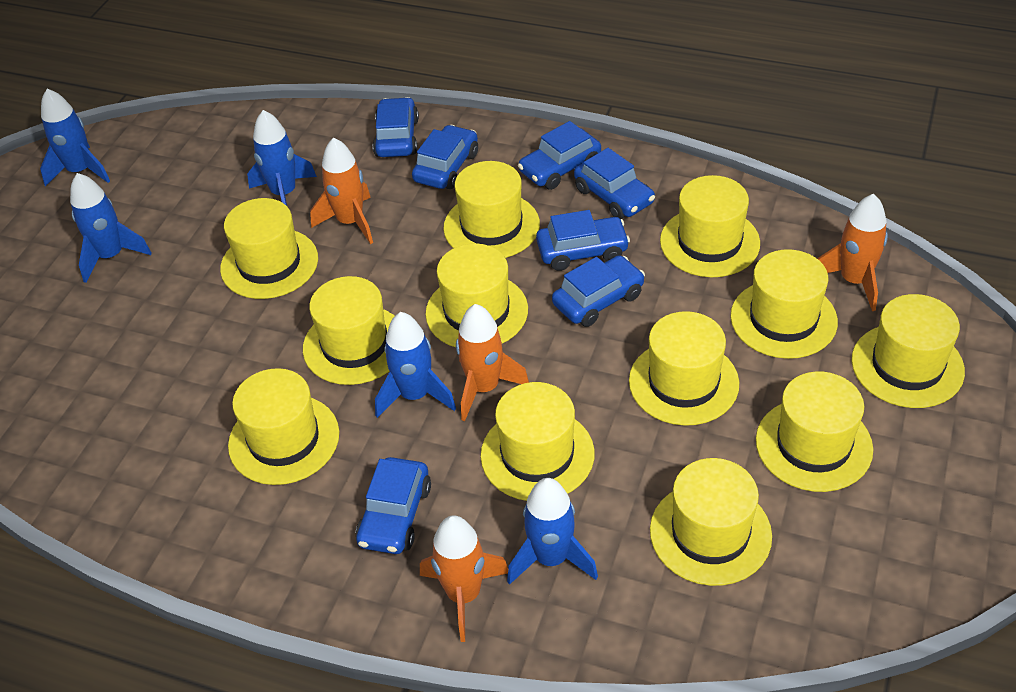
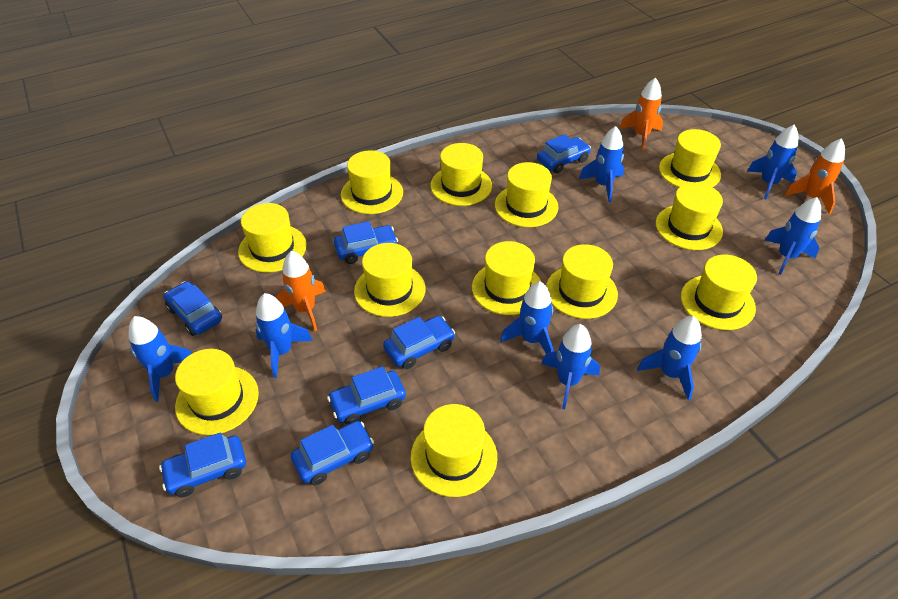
blue rocket: [40,89,110,186] [70,173,151,283] [247,110,317,206] [375,312,456,418] [507,478,598,585] = 5 -> [129,316,192,402] [255,293,313,378] [500,281,553,353] [542,324,600,409] [579,126,624,202] [637,316,702,400] [747,125,798,199] [765,197,821,275] = 8
orange rocket: [310,137,373,244] [420,515,508,642] [456,304,529,421] [817,194,888,311] = 4 -> [275,251,326,331] [620,78,663,150] [784,138,845,214] = 3

